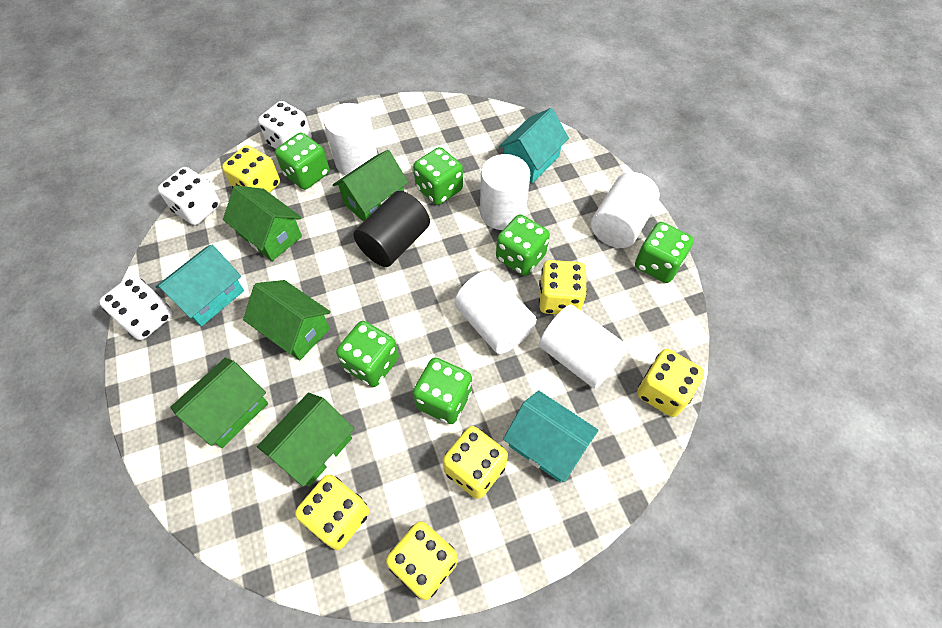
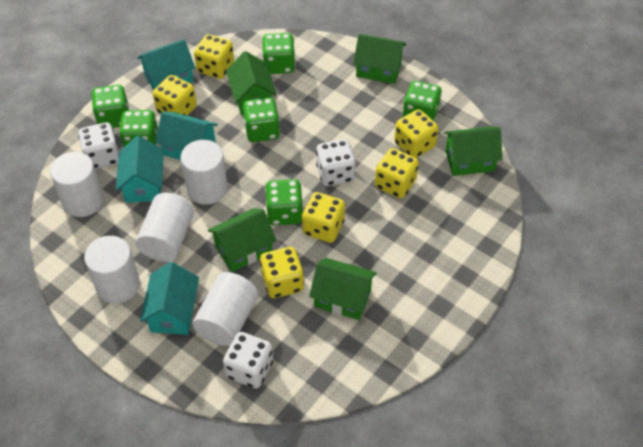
black cylinder: [353,191,430,267] = 1 -> none = 0
turquoise house: [155,244,244,327] [498,108,569,183] [503,390,599,482] = 3 -> [116,136,164,203] [137,39,195,90] [140,262,199,335] [155,112,218,160] = 4

